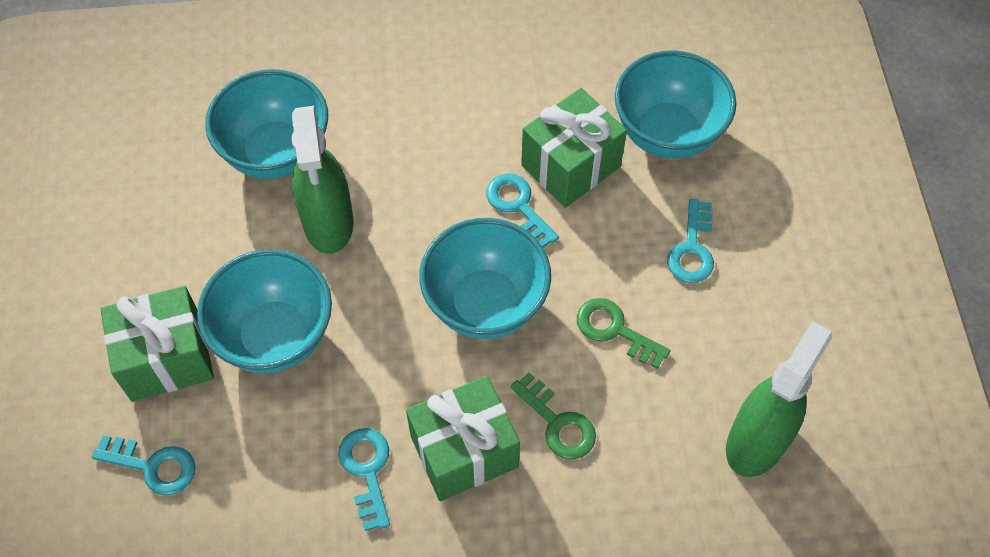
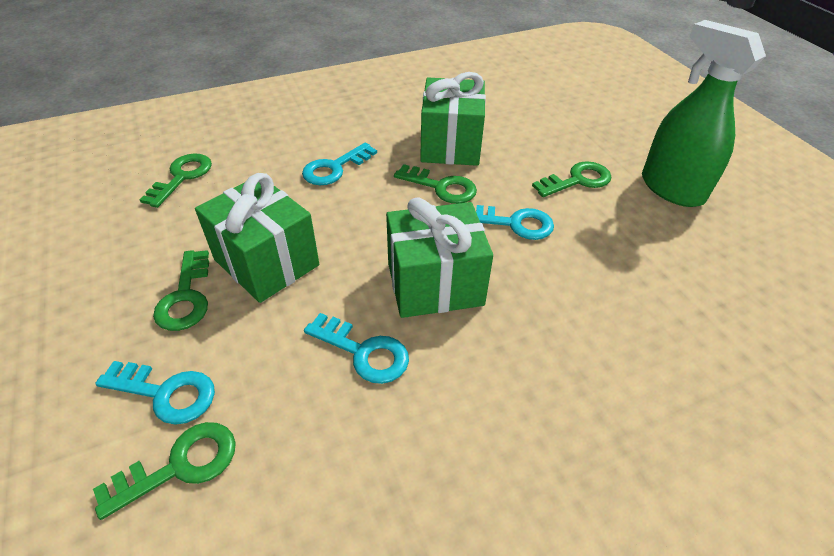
green key: [510,372,596,460] [577,298,671,369] = 2 -> [93,422,236,520] [140,153,212,208] [153,250,209,331] [394,164,477,204] [532,161,611,197] = 5
green spray bottle: [291,106,354,254] [726,321,832,477] = 2 -> [642,20,766,207] = 1
turquoise bowl: [197,249,332,373] [205,69,328,179] [419,218,551,339] [615,51,736,159] = 4 -> none = 0

